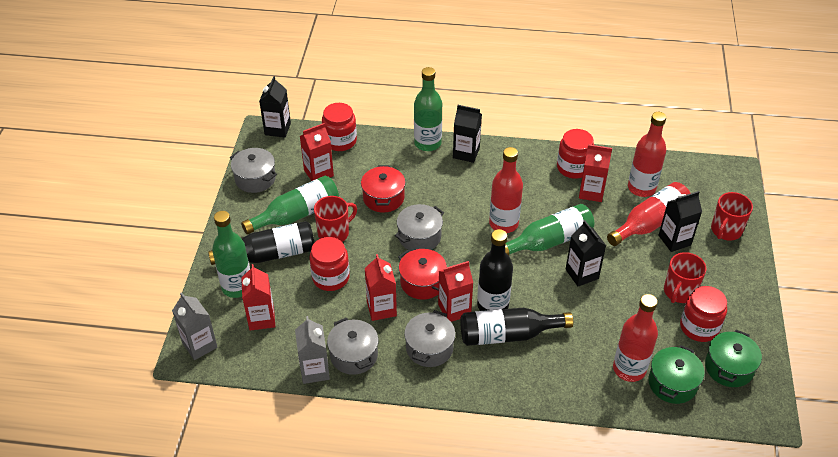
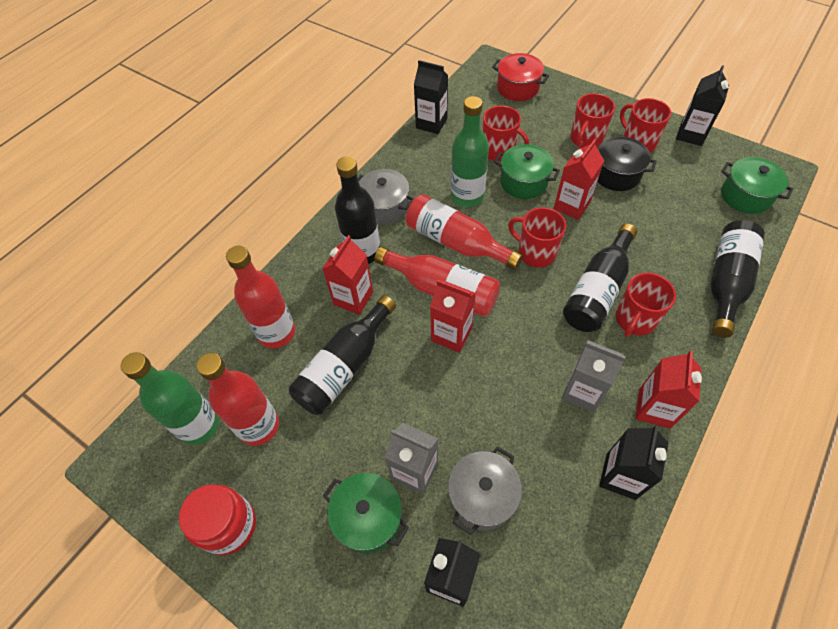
black bottle: [208,221,315,265] [460,308,573,346] [477,229,513,311] = 3 -> [289,295,396,415] [335,157,380,264] [563,224,637,332] [710,220,765,338] = 4
black pot: none = 0 -> [596,137,656,191] = 1
green bottle: [212,211,250,298] [241,176,339,235] [414,67,442,151] [505,204,594,256] = 4 -> [121,352,219,445] [451,96,489,207] = 2
green pot: [648,345,704,404] [705,330,762,387] = 2 -> [323,473,409,554] [494,144,560,199] [721,157,793,214] = 3
grey pot: [230,148,277,193] [327,318,379,375] [395,204,444,251] [404,310,455,367] = 4 -> [358,169,414,225] [448,446,522,535] = 2
red carton: [241,264,275,331] [300,123,334,181] [365,254,397,321] [438,261,473,322] [579,144,612,202] = 5 -> [322,235,373,315] [430,280,476,353] [554,139,604,220] [636,351,702,429] = 4
red jar: [309,237,350,291] [322,103,357,151] [557,129,594,179] [680,286,727,342] = 4 -> [179,484,256,555] = 1
red mug: [314,196,357,242] [664,252,706,303] [711,192,753,241] = 3 -> [483,106,529,161] [508,207,566,267] [570,93,615,148] [616,273,676,337] [620,98,671,152] = 5
red pot: [361,165,406,213] [398,249,447,300] = 2 -> [492,53,549,101] = 1

